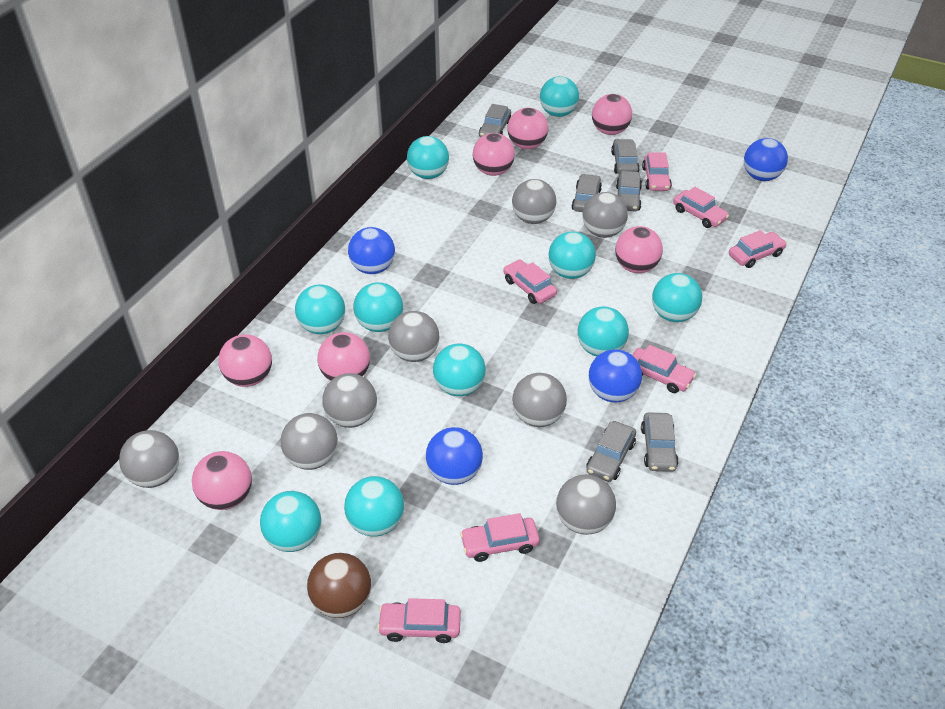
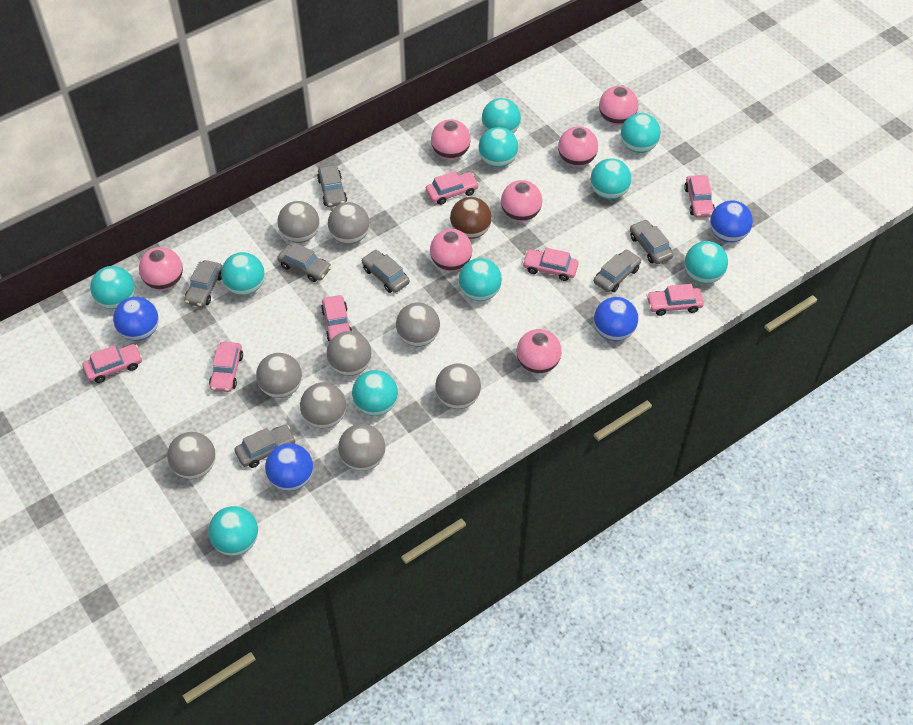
grey ball: [119,430,179,488] [281,413,338,470] [323,373,377,428] [388,311,439,362] [512,179,557,224] [512,373,567,427] [556,474,616,535] [583,192,628,238] = 8 -> [167,432,216,479] [256,353,302,398] [278,201,319,243] [300,382,346,428] [327,331,372,376] [328,202,370,244] [338,424,386,471] [396,302,440,347] [435,363,481,409] = 9
grey car: [479,104,511,138] [571,174,602,212] [586,421,636,482] [611,139,640,174] [616,171,642,211] [641,412,679,472] = 6 -> [184,260,222,307] [234,425,296,468] [277,243,331,282] [317,165,347,207] [362,250,410,293] [594,250,641,292] [630,219,673,264] = 7

